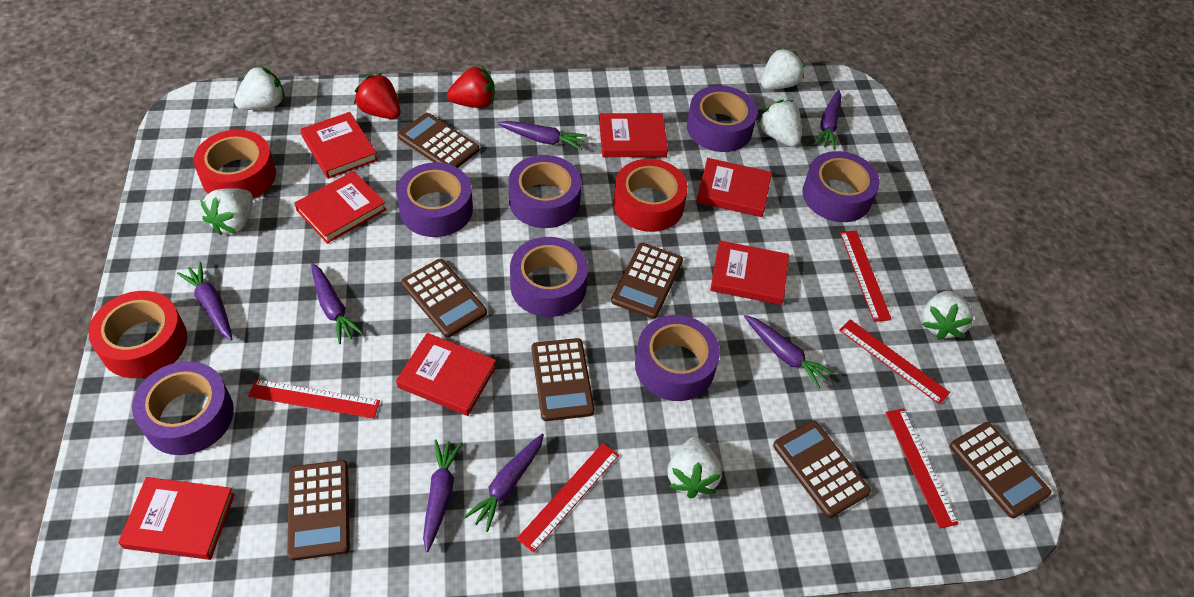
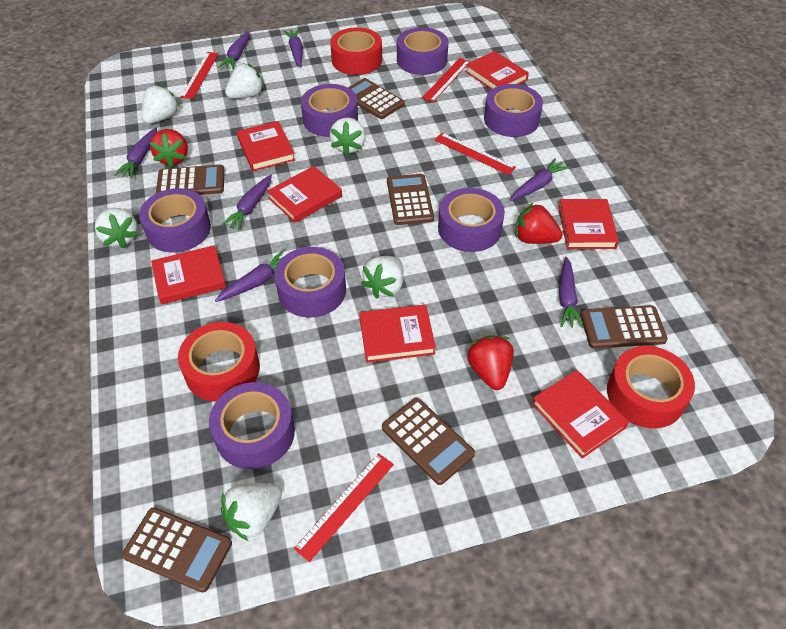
brown calculator: [287,460,350,561] [398,113,479,168] [401,259,487,337] [532,338,595,421] [611,243,683,319] [773,420,871,518] [949,422,1051,518] = 7 -> [122,507,232,593] [156,165,225,195] [348,78,405,119] [382,398,475,485] [387,174,434,225] [580,305,668,348] = 6
red ruler: [248,379,380,419] [517,443,619,553] [839,319,950,405] [840,231,892,322] [886,409,959,529] = 5 -> [180,52,219,99] [294,453,394,562] [422,58,470,102] [434,133,516,175] = 4
red strawberry: [354,73,400,119] [447,66,495,108] = 2 -> [150,129,188,167] [467,335,514,390] [515,203,562,244] = 3

